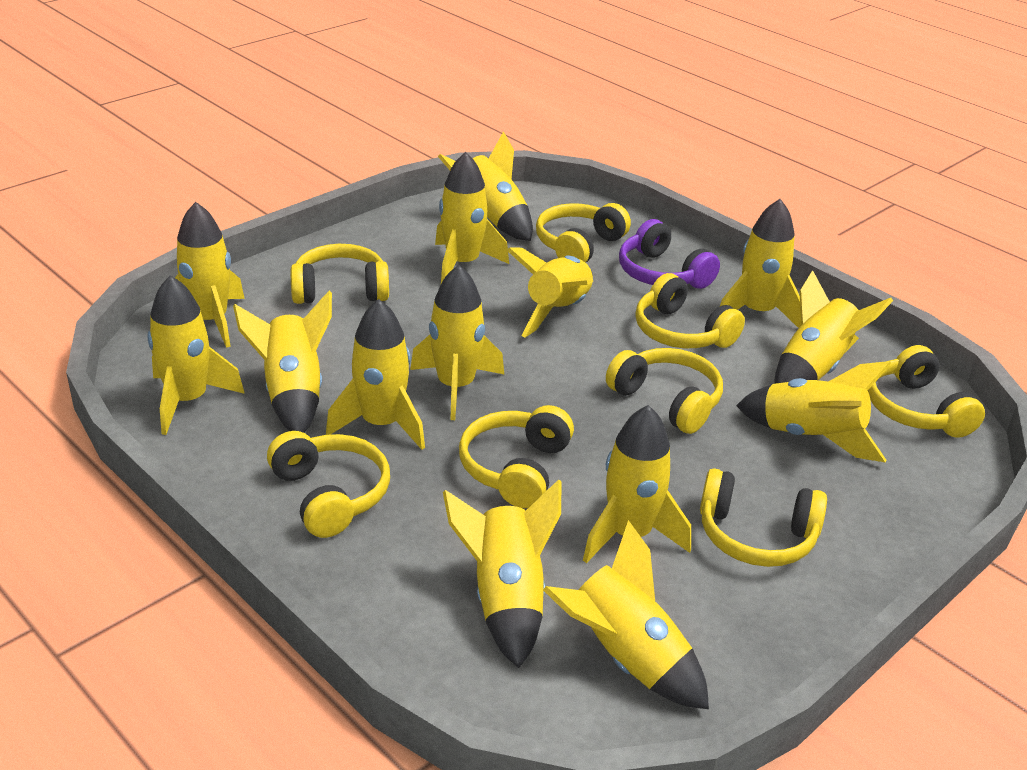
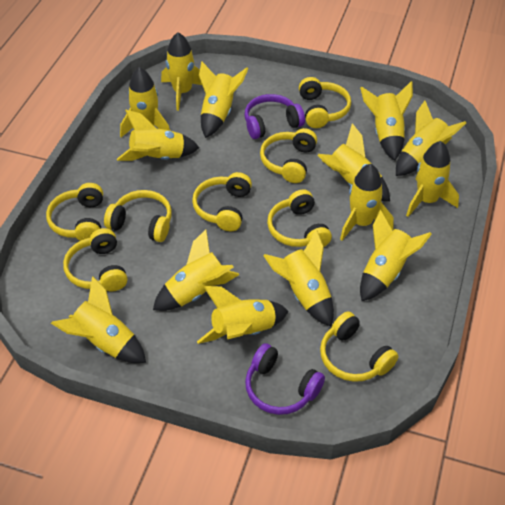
purple headphones: [619,219,720,289] = 1 -> [245,94,305,139] [245,343,325,415] = 2

